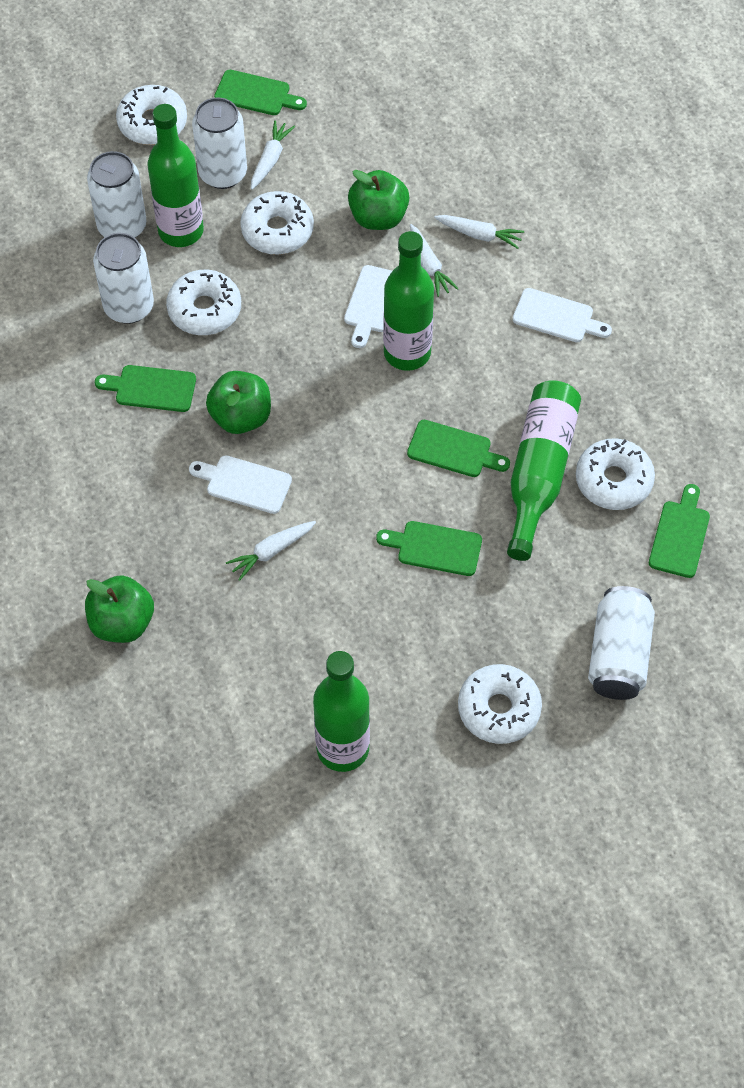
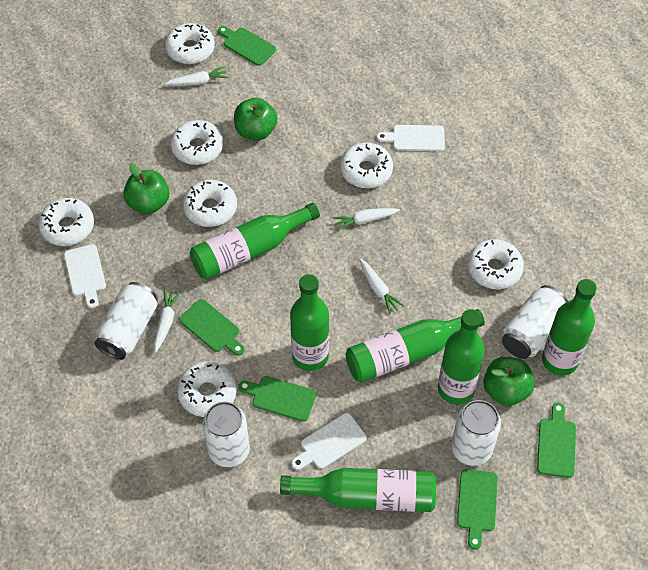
green bottle: [147,104,204,247] [313,651,370,772] [383,231,434,371] [507,380,581,561] = 4 -> [190,203,320,280] [280,468,436,512] [290,274,329,371] [346,309,485,383] [438,309,485,405] [542,279,597,376] = 6
white donut: [116,85,187,145] [166,270,241,335] [240,191,314,255] [458,664,542,744] [576,438,655,510] = 5 -> [38,198,94,246] [165,23,215,64] [171,120,223,165] [177,361,237,417] [183,180,237,227] [340,143,393,188] [468,239,524,289] = 7

